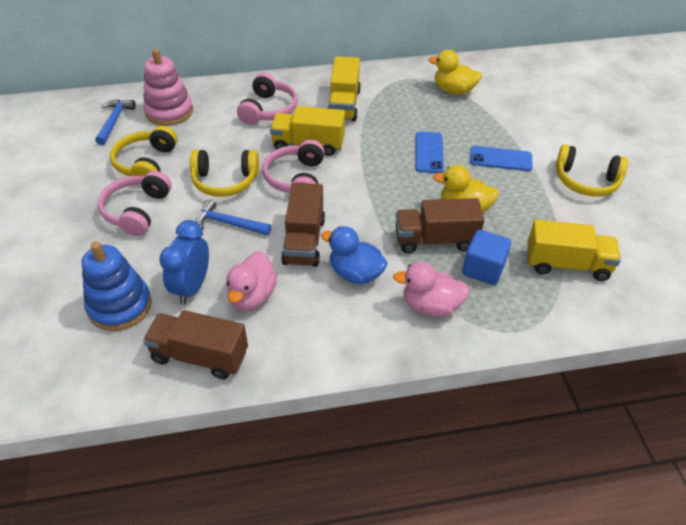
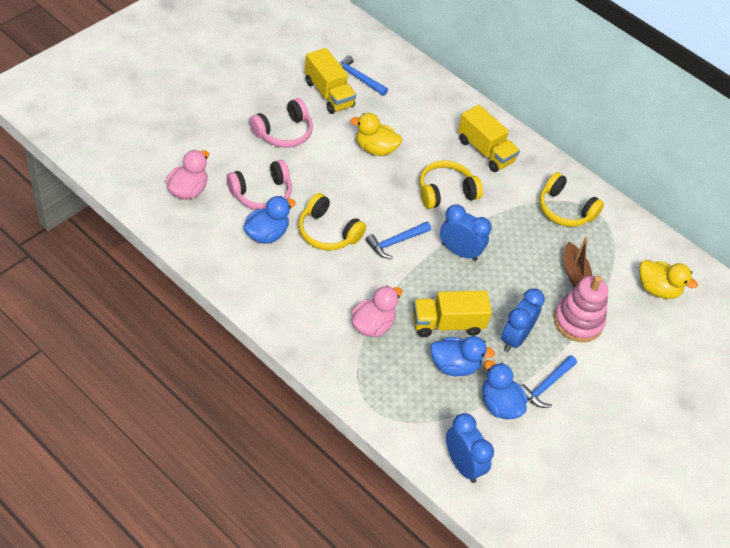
blue clock: [159,220,209,305] = 1 -> [440,204,492,261] [446,413,494,483] [501,288,545,352] = 3
blue cube: [462,229,511,285] = 1 -> none = 0
blue duck: [321,226,388,284] = 1 -> [243,196,296,244] [430,336,495,376] [482,360,528,419] = 3
blue hammer: [95,100,136,145] [196,199,271,236] = 2 -> [339,55,388,96] [366,222,431,259] [521,355,577,408] = 3
blue phone: [415,132,444,173] [470,146,533,171] = 2 -> none = 0
blue stacking toy: [82,241,152,331] = 1 -> none = 0
brown boat: none = 0 -> [563,236,592,287] = 1
brown truck: [143,310,248,379] [281,183,325,267] [395,198,484,253] = 3 -> none = 0
pink headphones: [98,171,172,236] [237,73,298,125] [263,139,325,193] = 3 -> [227,160,292,210] [249,98,313,148] = 2

